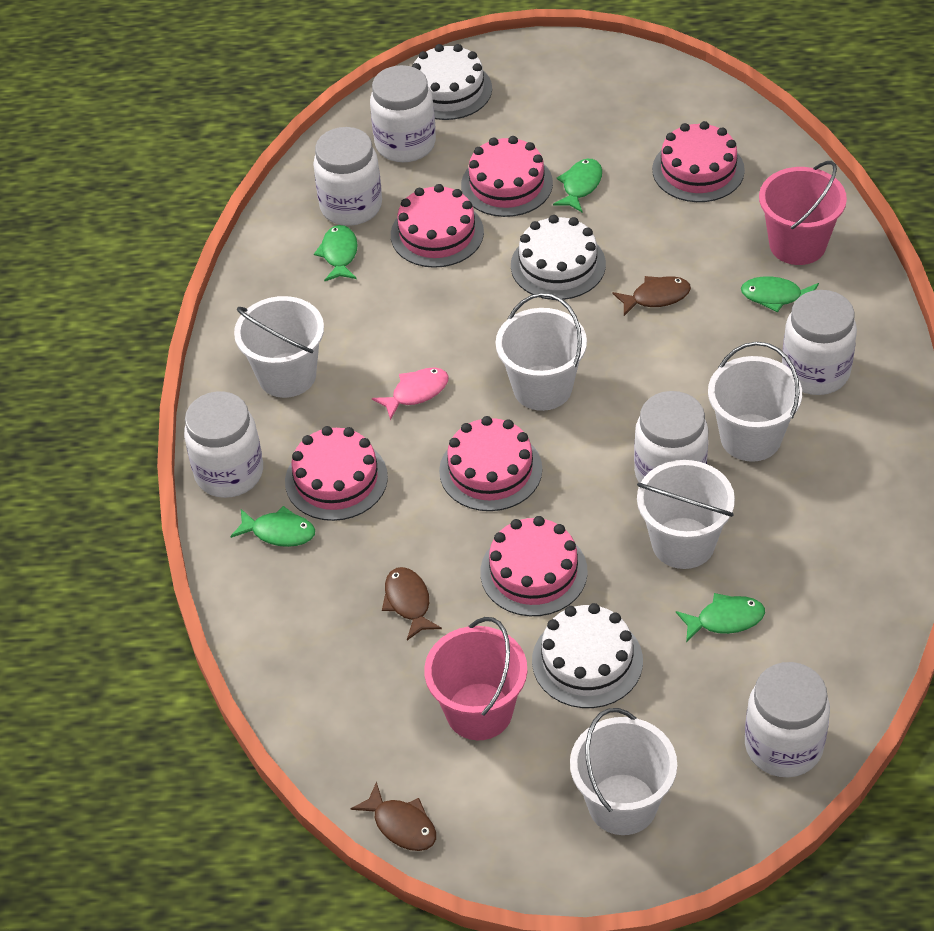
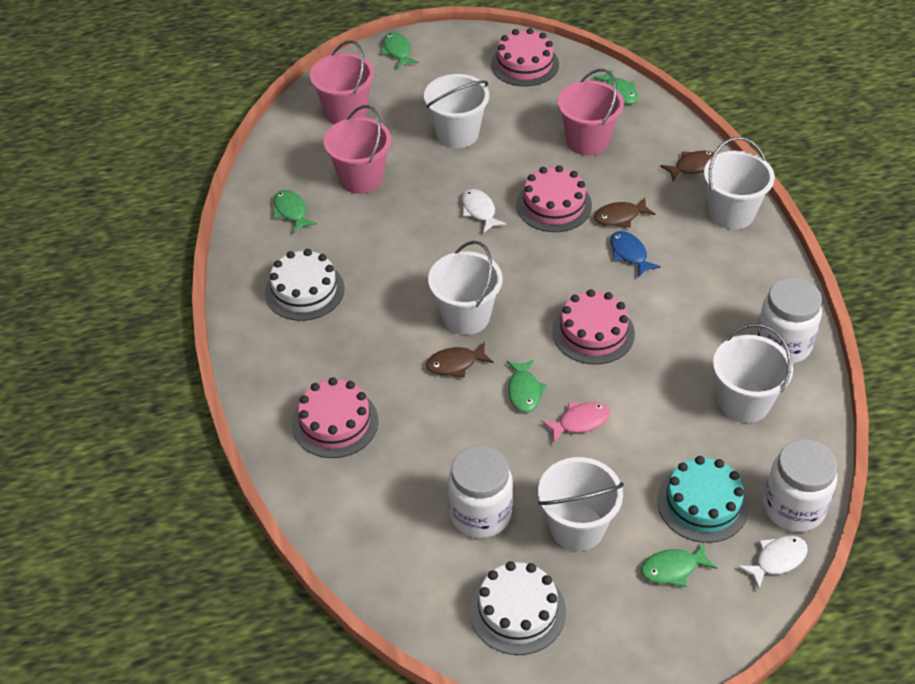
blue fish: none = 0 -> [610,231,661,277] = 1
pink bucket: [424,617,527,740] [759,161,847,265] = 2 -> [310,40,374,124] [324,105,391,194] [558,69,624,155] = 3
pink cake: [285,426,388,521] [391,184,484,268] [439,416,542,511] [461,136,553,217] [480,516,588,616] [652,121,745,202] = 6 -> [292,377,378,458] [491,28,559,87] [516,165,592,232] [553,289,635,365] = 4
turquoise cake: none = 0 -> [657,456,749,543] = 1
white cake: [412,44,492,120] [511,215,606,300] [532,603,643,708] = 3 -> [265,249,345,321] [470,561,566,655] = 2
white fish: none = 0 -> [462,189,506,233] [738,536,808,589] = 2
white jar: [184,392,263,498] [313,127,382,226] [370,65,436,162] [634,391,709,483] [745,662,830,777] [782,290,857,395] = 6 -> [448,445,513,538] [756,277,822,364] [763,439,837,532] = 3

